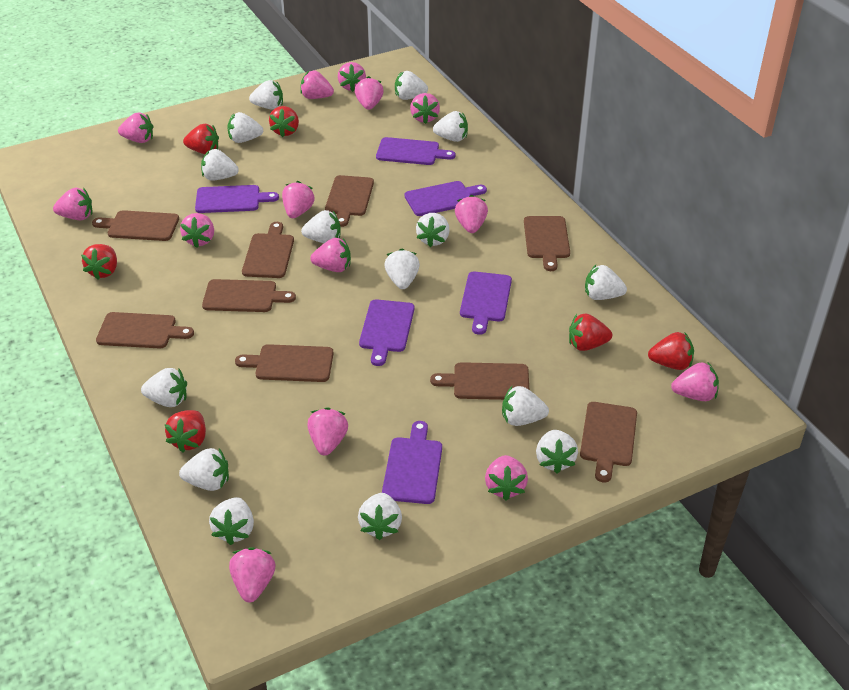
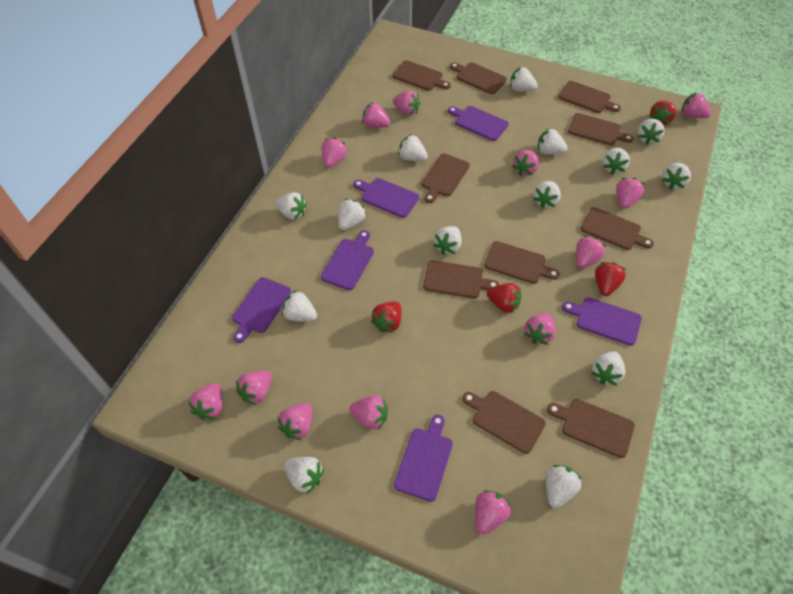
brown cutting board: [92,210,179,241] [96,312,194,348] [202,279,296,312] [235,344,334,382] [242,222,294,278] [325,175,374,227] [430,362,529,400] [524,216,570,271] [580,402,637,482] = 9 -> [392,60,451,91] [422,153,470,203] [423,260,499,298] [450,62,507,94] [462,391,546,454] [484,241,560,284] [547,399,635,458] [559,81,621,113] [568,113,634,146] [580,207,654,250] = 10
pink strawberry: [53,187,92,220] [118,112,153,143] [180,213,214,248] [229,547,276,603] [282,181,315,218] [300,70,334,99] [307,407,348,456] [310,238,351,272] [338,62,366,92] [355,76,384,110] [410,93,440,124] [455,195,488,233] [485,455,528,501] [671,362,719,401] = 14 -> [188,383,222,420] [236,371,272,405] [278,403,312,440] [322,138,347,168] [349,395,388,430] [362,102,391,128] [393,90,420,115] [475,490,511,534] [512,150,539,176] [523,313,556,345] [576,236,606,268] [616,178,645,209] [682,92,711,118] = 13
red strawberry: [81,244,117,280] [165,410,206,453] [183,124,219,154] [269,106,299,137] [569,313,612,351] [648,332,694,370] = 6 -> [371,302,401,333] [487,283,522,313] [595,262,626,296] [649,100,676,125] = 4
white strawberry: [141,368,187,407] [179,448,229,491] [201,149,239,181] [209,497,254,545] [227,112,263,143] [249,80,283,110] [301,210,341,243] [358,493,402,540] [384,249,420,289] [395,71,428,100] [416,213,449,247] [433,111,468,142] [502,386,549,426] [536,430,578,473] [585,265,627,300] = 15 -> [275,192,307,220] [282,290,317,321] [284,457,324,494] [338,199,366,230] [398,134,428,161] [433,226,462,255] [510,67,538,91] [533,181,561,208] [538,128,568,154] [546,465,582,508] [591,351,625,386] [602,148,630,174] [638,119,665,145] [662,163,691,189] = 14

